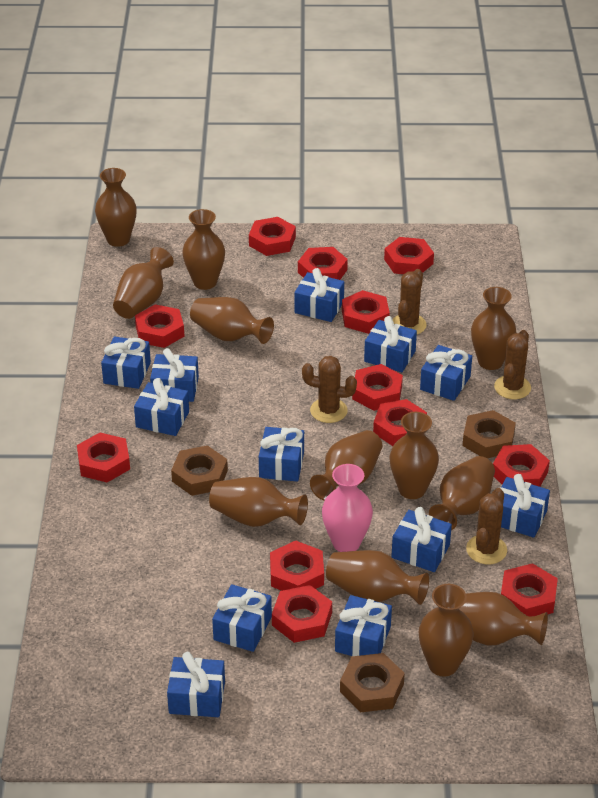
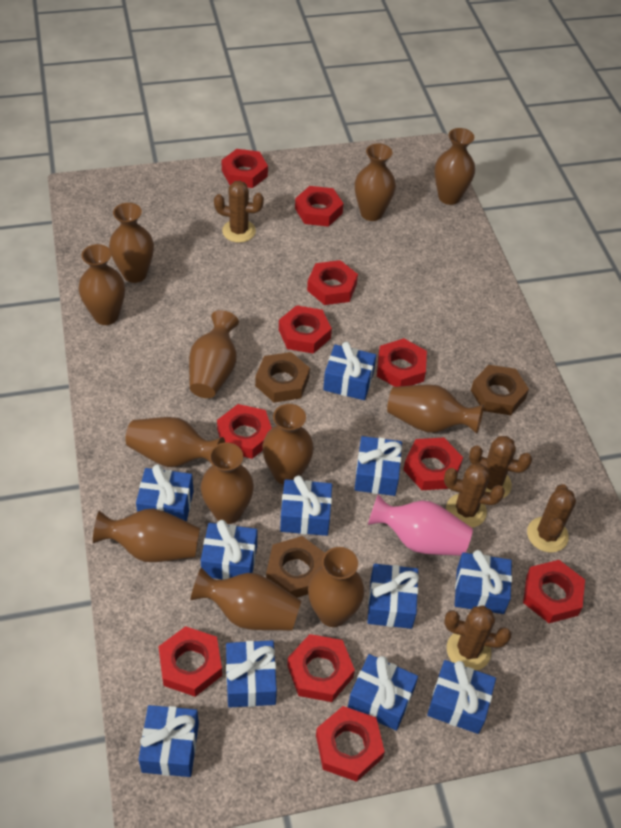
blue gift: [101,336,151,389] [134,378,189,436] [150,348,199,402] [167,652,225,717] [212,584,272,652] [259,427,304,482] [294,268,344,322] [335,595,392,656] [364,316,417,372] [391,507,452,572] [420,345,472,401] [500,474,550,538] = 12 -> [136,464,194,522] [138,705,199,777] [201,520,257,580] [226,640,277,708] [280,476,332,536] [323,341,376,400] [348,654,418,731] [354,436,402,496] [367,564,419,629] [427,660,496,734] [455,550,512,614] = 11
brown cactus: [302,356,357,423] [393,269,427,335] [466,488,507,564] [494,330,531,399] = 4 -> [214,181,264,243] [444,463,505,528] [444,605,511,671] [469,436,532,499] [527,484,576,553] = 5
red nut: [77,433,130,482] [135,304,185,348] [249,217,296,256] [270,541,324,591] [272,585,332,643] [298,247,348,280] [342,290,390,334] [352,364,403,411] [373,399,427,446] [384,237,434,274] [493,444,550,487] [501,563,558,617] = 12 -> [158,626,222,697] [217,404,272,459] [221,149,268,188] [279,305,332,354] [287,634,355,702] [295,186,344,227] [307,260,358,305] [316,706,385,782] [377,338,427,387] [403,438,463,490] [523,560,585,623] = 11

